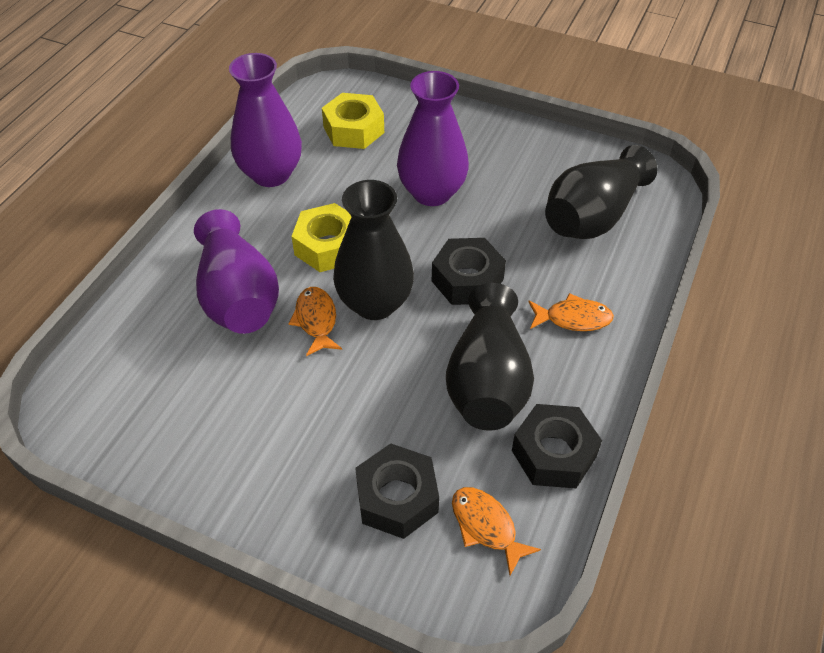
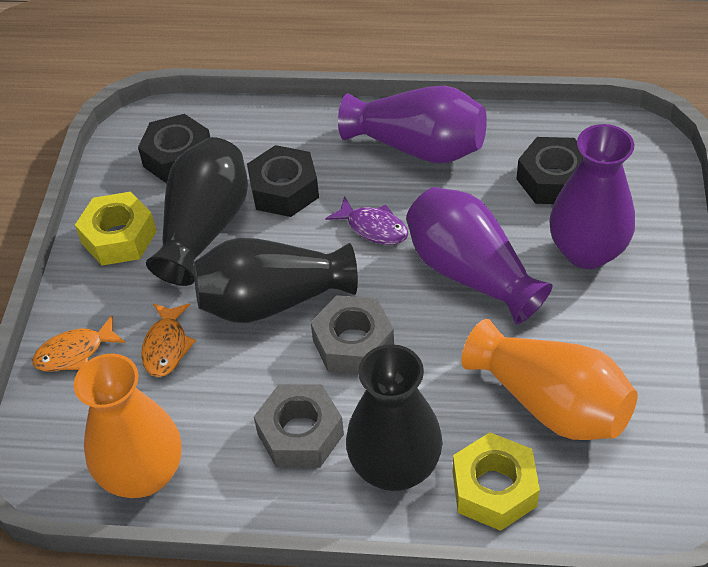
grey nut: none = 0 -> [254,384,344,468] [311,295,394,374] = 2
orange fish: [289,287,342,356] [452,487,541,576] [528,293,614,331] = 3 -> [32,315,126,372] [141,303,196,377] = 2
orange vase: none = 0 -> [74,354,181,498] [461,319,638,440] = 2
purple fish: none = 0 -> [325,196,408,245] = 1

